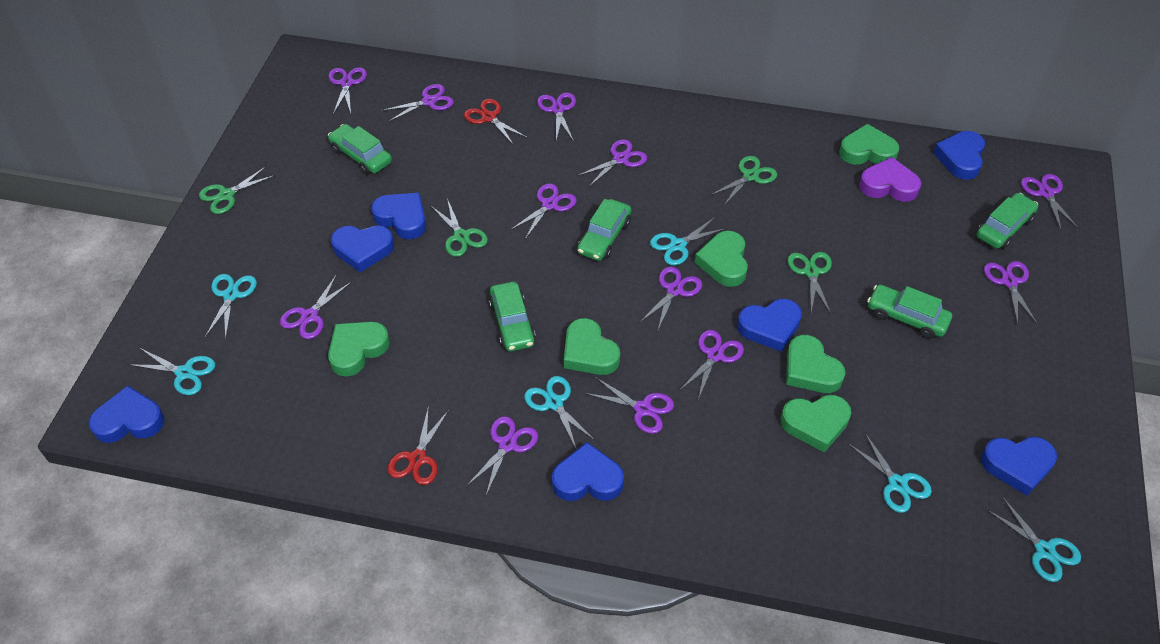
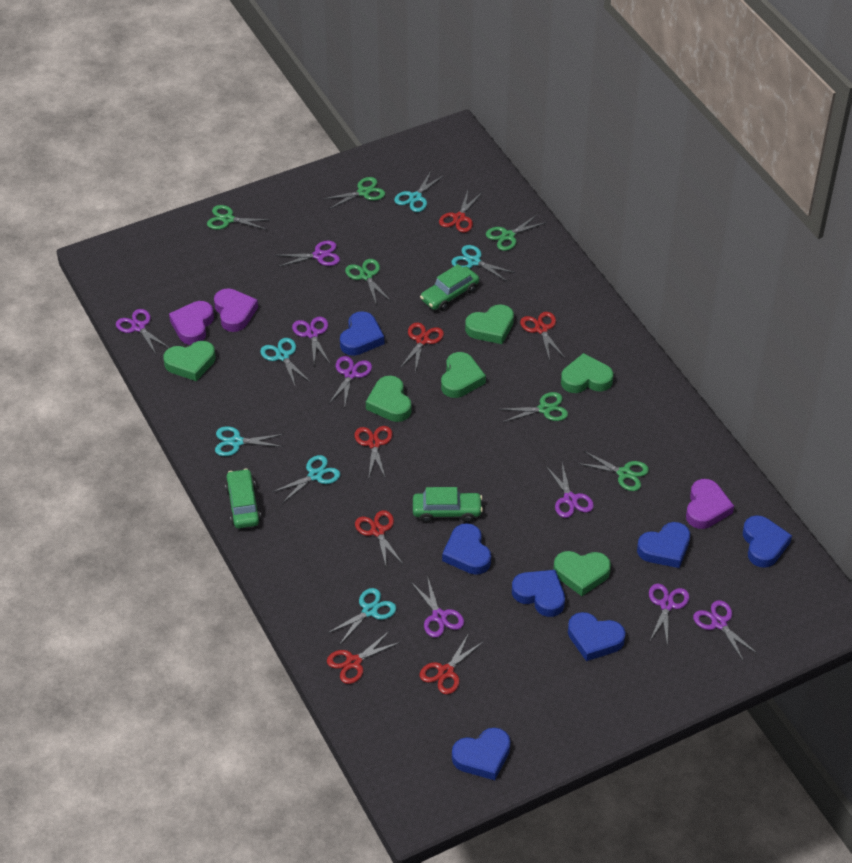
green car: [328,124,392,174] [489,282,536,352] [577,199,631,261] [867,285,952,339] [977,193,1038,249] = 5 -> [225,469,261,528] [413,487,483,522] [420,264,479,311] = 3
green scissors: [199,166,276,214] [430,198,488,257] [711,156,777,205] [787,252,832,314] = 4 -> [207,205,271,230] [323,177,385,209] [345,259,391,306] [486,214,547,251] [498,392,568,422] [577,451,649,491] = 6
purple heart: [859,157,921,202] = 1 -> [169,301,214,345] [214,288,258,332] [686,479,734,529] = 3
purple scissors: [280,274,352,339] [328,67,367,114] [381,84,454,122] [467,416,538,495] [510,183,577,239] [537,92,576,141] [577,139,647,186] [585,377,674,434] [640,267,702,332] [679,330,744,400] [984,261,1037,324] [1021,174,1079,231] = 12 -> [116,309,169,354] [275,241,340,267] [292,317,330,364] [329,356,372,405] [411,576,464,637] [546,463,594,518] [649,584,690,646] [693,600,758,662] = 8
red scissors: [388,405,449,485] [464,99,527,144] = 2 -> [327,631,401,684] [354,426,393,480] [355,510,403,569] [400,322,444,372] [420,633,484,694] [439,191,482,233] [520,312,565,361] = 7

